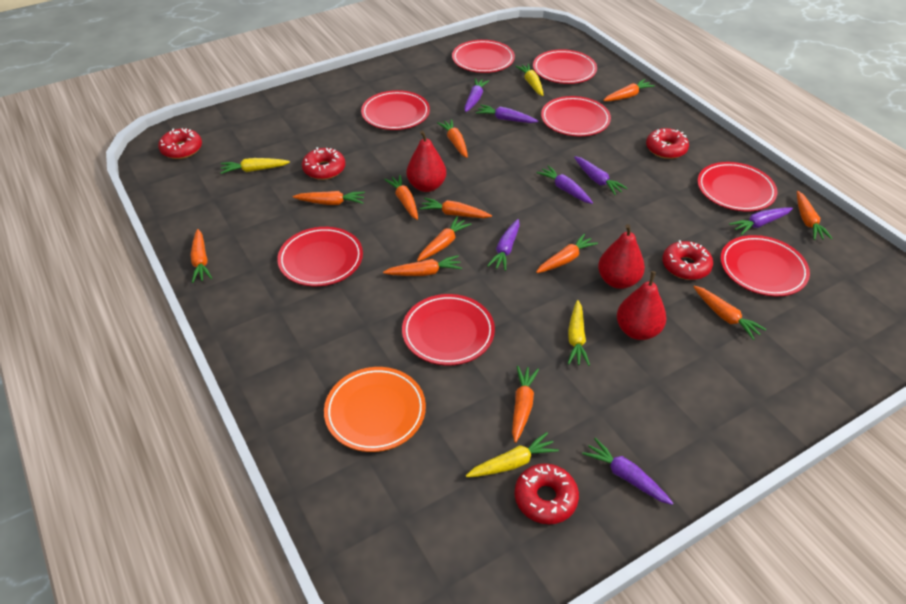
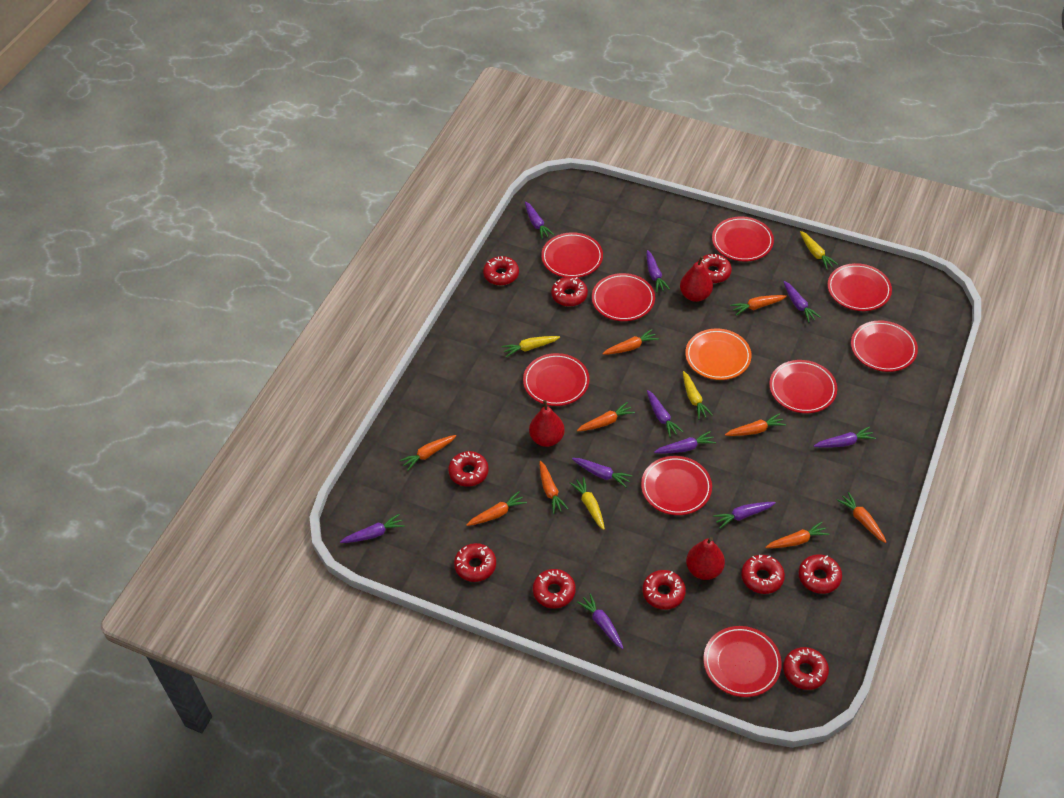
orange carrot: [191,229,212,283] [293,191,365,205] [383,255,462,276] [384,175,418,220] [417,216,471,262] [420,198,492,218] [437,119,468,158] [512,366,539,443] [536,233,598,273] [603,79,655,101] [693,286,767,340] [797,191,833,240] = 12 -> [399,435,456,471] [466,491,527,526] [540,461,568,514] [577,402,635,431] [602,329,659,355] [725,413,786,436] [730,295,787,315] [765,522,830,548] [837,492,886,543] = 9
purple carrot: [464,78,489,112] [476,104,538,123] [487,219,520,271] [536,165,593,204] [574,156,628,195] [582,438,673,505] [729,207,793,235] = 7 -> [340,514,405,543] [525,201,554,239] [572,458,633,487] [577,593,624,649] [647,250,670,292] [647,390,683,438] [654,431,716,454] [713,502,776,529] [783,281,821,323] [814,426,876,448] = 10
red donut: [158,128,202,159] [302,147,345,180] [514,463,579,524] [646,128,689,159] [662,240,713,280] = 5 -> [448,451,489,487] [454,543,496,582] [483,256,519,285] [533,569,576,608] [551,277,588,307] [642,570,686,610] [697,254,732,283] [741,555,785,594] [783,647,829,690] [799,554,842,594] = 10
red plate: [277,227,363,286] [361,90,430,130] [402,294,495,365] [452,40,515,73] [533,49,597,84] [541,96,611,136] [697,162,777,212] [720,235,810,296] = 8 -> [523,353,590,406] [541,232,603,278] [592,273,655,321] [641,456,712,515] [703,626,782,697] [712,217,774,261] [769,360,837,413] [827,263,892,311] [851,321,918,372] = 9

